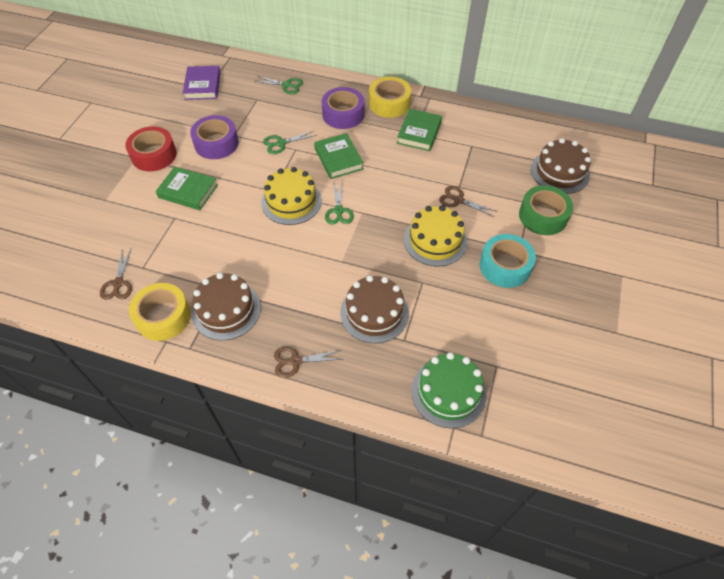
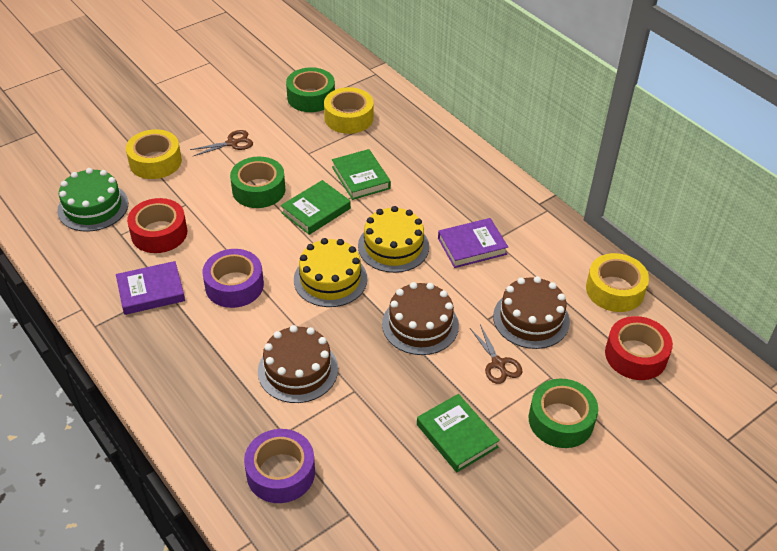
brown scissors: [100,249,132,300] [274,347,342,378] [439,186,497,217] = 3 -> [190,130,253,156] [470,324,523,384] = 2
green scissors: [255,76,303,94] [263,131,317,154] [325,181,354,225] = 3 -> none = 0
green tape: [519,185,573,235] = 1 -> [230,157,285,208] [286,67,335,112] [529,379,598,448] = 3
purple book: [183,66,221,100] = 1 -> [116,261,185,315] [438,218,508,268] = 2
red tape: [125,126,177,171] = 1 -> [127,198,187,253] [605,316,673,380] = 2
turquoise tape: [480,234,536,288] = 1 -> none = 0
yellow tape: [129,283,191,341] [369,76,411,118] = 2 -> [126,129,182,179] [324,87,373,134] [586,253,649,312] = 3

